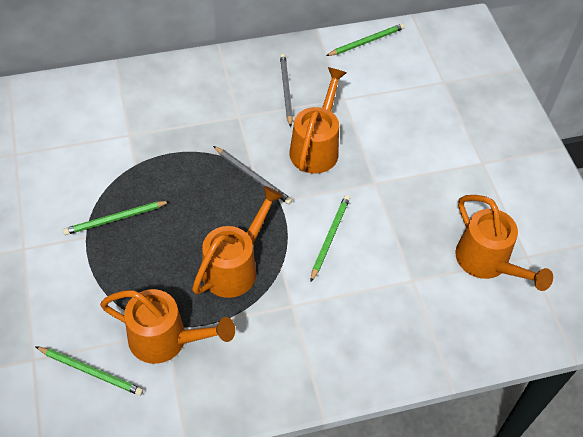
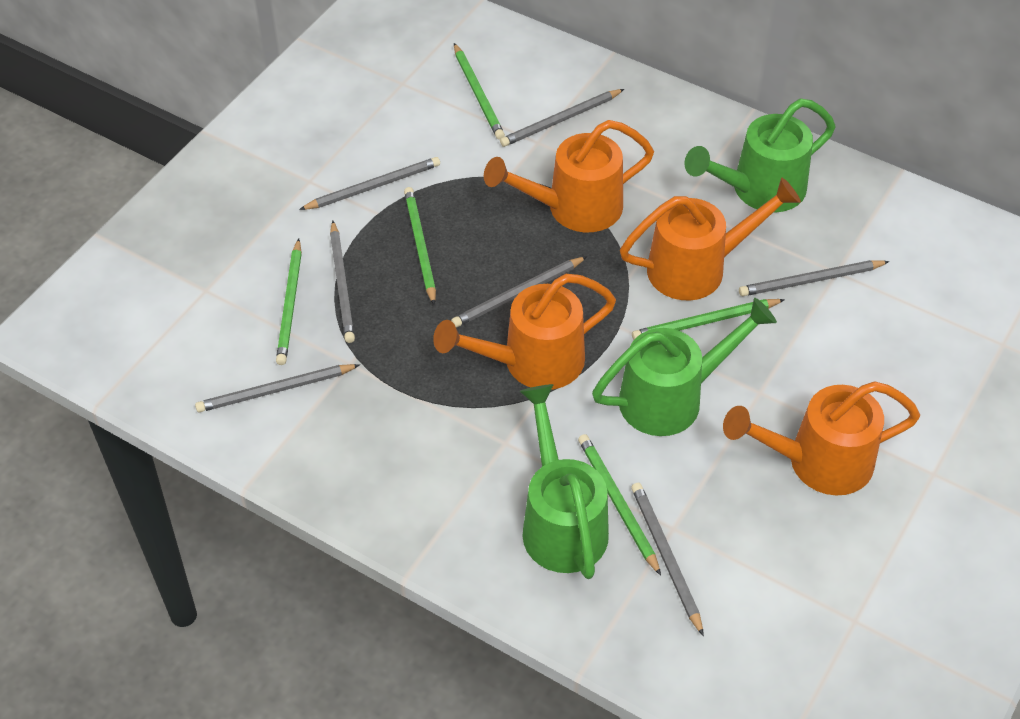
green pencil: [35,346,143,396] [63,201,170,235] [310,195,350,282] [326,23,405,56] = 4 -> [276,238,302,365] [404,187,436,305] [454,43,505,140] [578,434,661,576] [632,299,785,340] = 5
green watering can: none = 0 -> [520,384,609,579] [592,298,777,436] [684,99,835,212] = 3
grey pencil: [213,146,292,204] [280,54,293,127] = 2 -> [195,364,360,413] [299,157,440,210] [330,220,355,343] [451,256,587,327] [500,89,624,147] [631,482,704,636] [739,260,890,296] = 7

